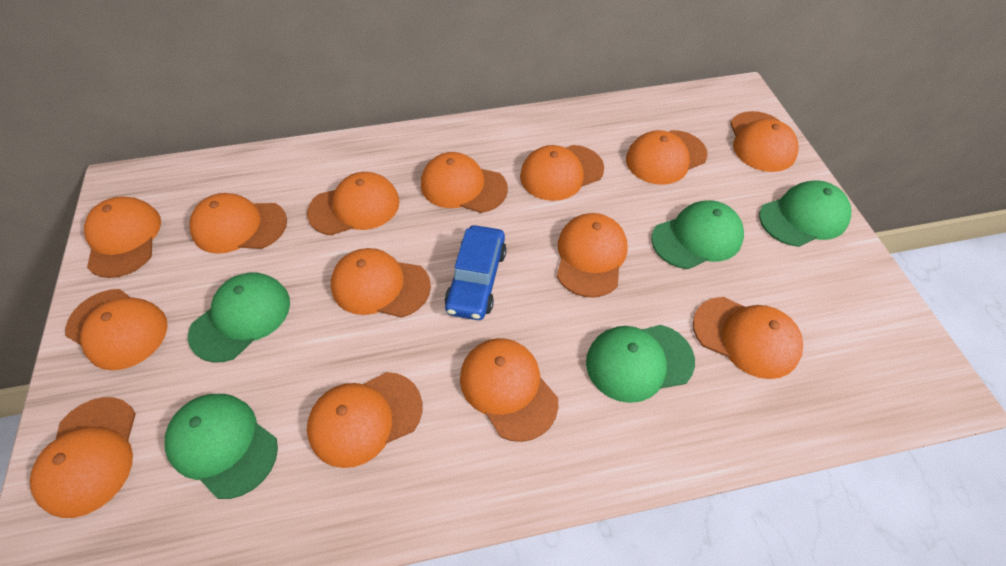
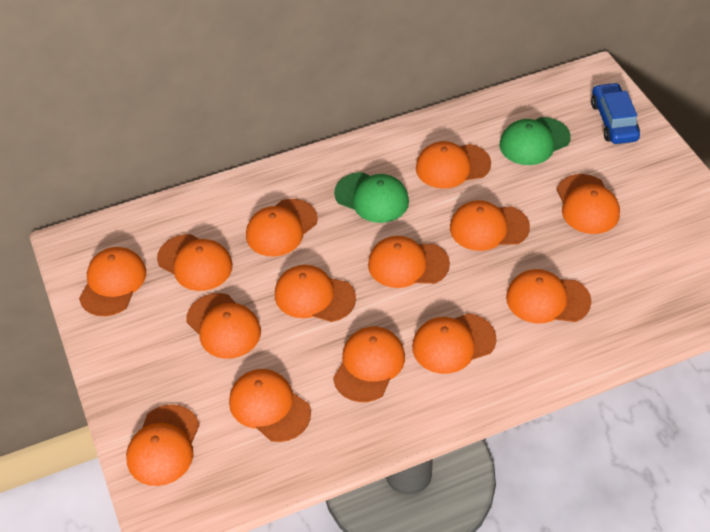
green cap: [165,394,278,499] [188,273,290,362] [586,325,695,403] [651,200,744,269] [759,180,851,247] = 5 -> [334,172,409,223] [500,117,571,165] = 2

